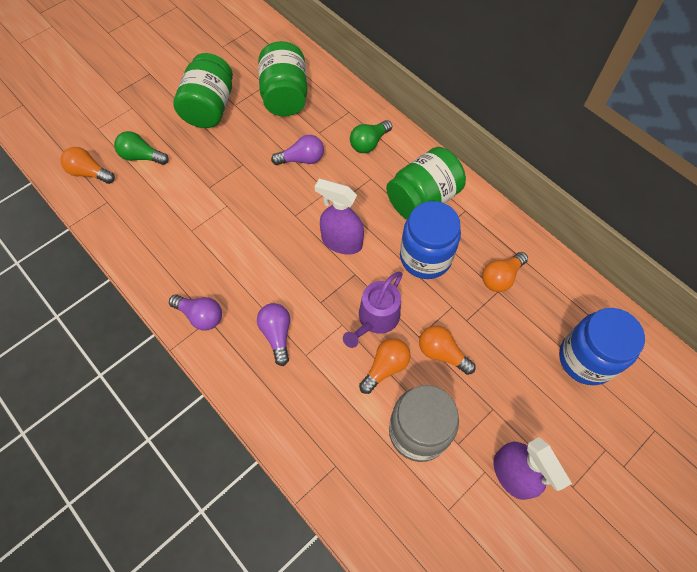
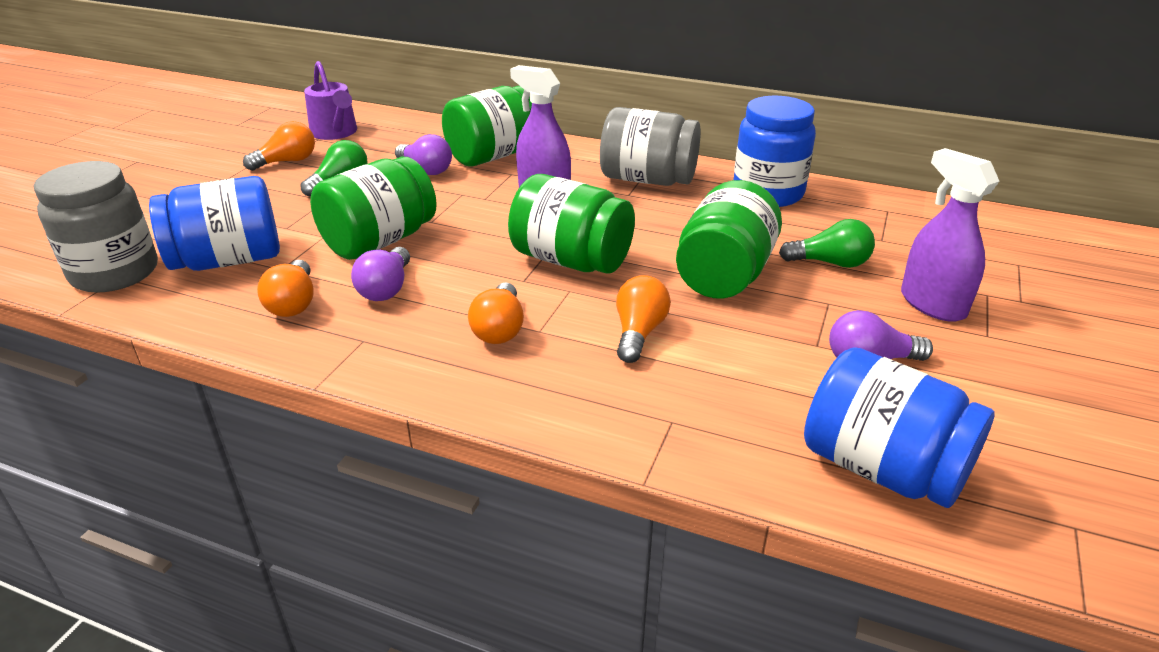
blue jar: [400,201,461,279] [559,308,645,385] = 2 -> [149,176,280,271] [734,96,816,207] [804,347,994,508] = 3
green jar: [173,53,233,128] [258,41,308,116] [386,147,466,219] = 3 -> [310,157,437,260] [442,86,532,167] [508,174,635,274] [676,180,782,299] = 4
grey jar: [389,385,459,462] = 1 -> [34,161,158,293] [600,107,701,186] = 2

